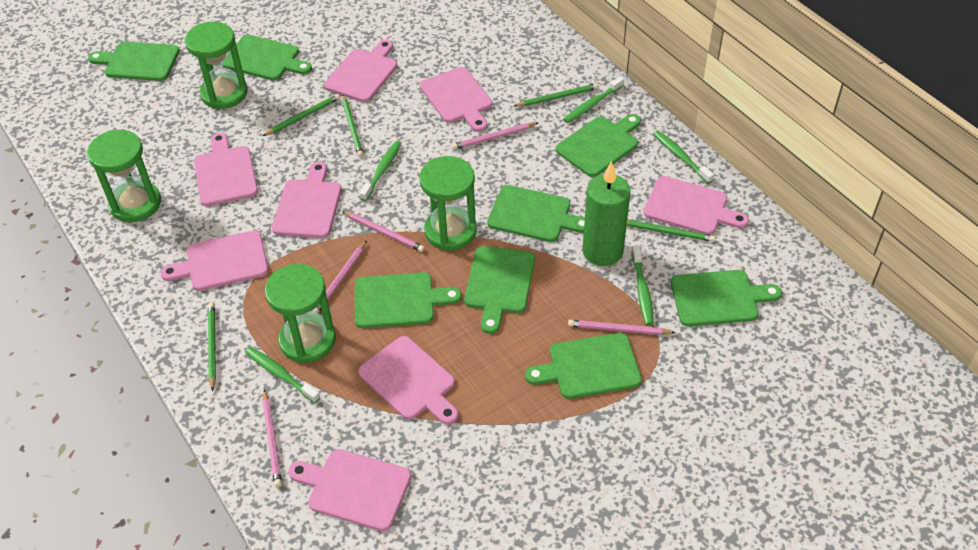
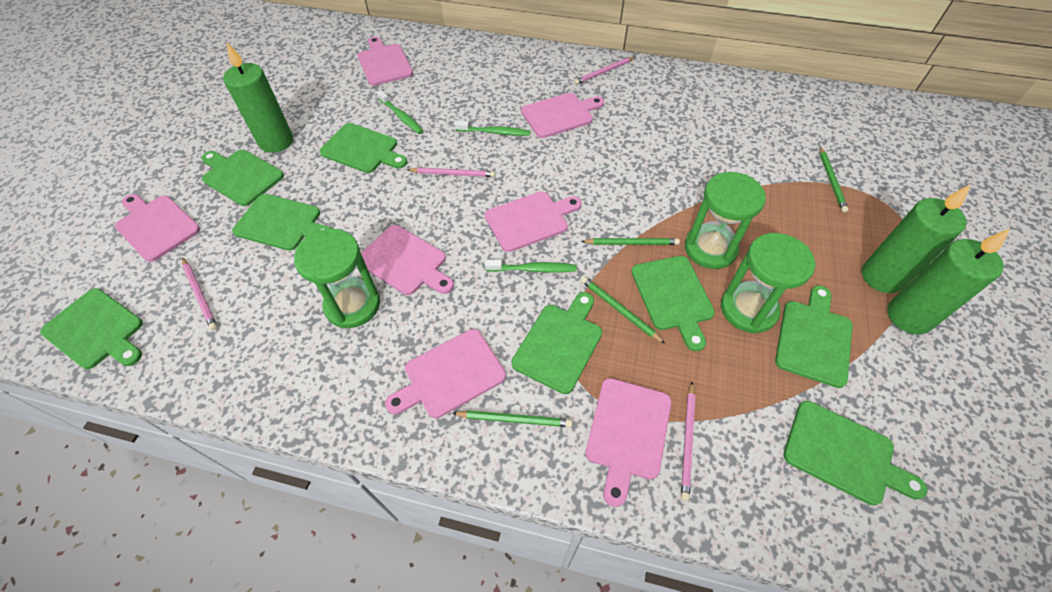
green candle: [583,161,630,266] = 1 -> [223,41,293,153] [862,184,971,293] [887,228,1011,334] = 3
green hourglass: [87,130,161,222] [185,22,248,109] [265,264,336,363] [419,156,477,250] = 4 -> [294,229,380,328] [685,172,766,269] [721,233,815,333] = 3
green pencil: [208,303,216,391] [263,94,340,136] [342,95,363,157] [514,83,598,107] [627,220,716,242] = 5 -> [452,410,572,427] [581,238,680,245] [581,277,665,344] [820,147,848,213] = 4
green toothbrush: [245,347,320,403] [360,141,402,201] [563,76,624,123] [631,246,654,325] [653,130,714,184] = 5 -> [377,90,423,134] [455,120,530,136] [485,260,577,273] = 3
pink cutting board: [160,230,268,291] [194,133,258,206] [272,162,342,238] [288,449,411,531] [324,40,397,102] [358,336,458,425] [420,67,492,132] [644,176,749,235] = 8 -> [115,194,200,262] [358,37,413,86] [361,225,454,295] [385,329,506,418] [485,191,582,252] [521,93,604,138] [585,378,671,507] = 7
pink pencil: [262,389,282,487] [312,241,367,313] [342,211,425,252] [452,122,538,150] [568,320,676,335] = 5 -> [182,257,217,330] [407,167,495,177] [574,57,635,85] [681,382,695,501] = 4

